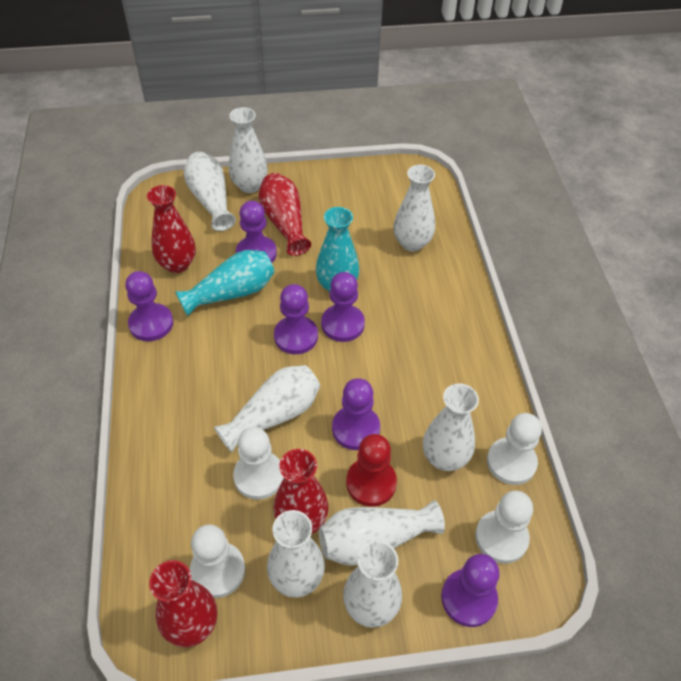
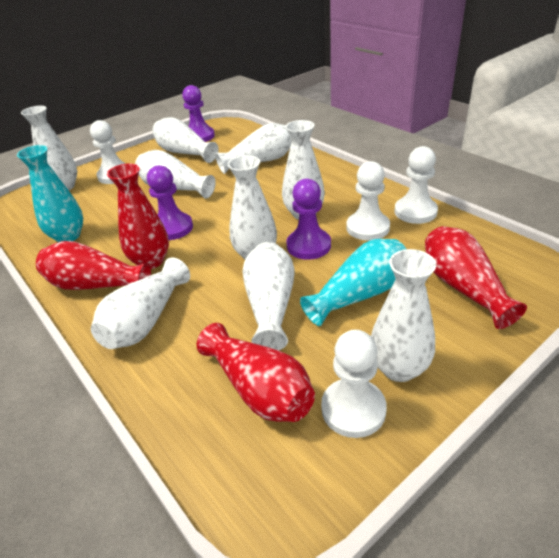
purple pawn: [125,271,173,341] [236,201,277,263] [274,284,318,354] [321,272,365,342] [332,378,380,450] [441,554,500,627] = 6 -> [147,165,193,240] [182,85,215,142] [286,179,331,260] = 3
red pawn: [346,434,397,507] = 1 -> none = 0
white vase: [184,152,236,231] [214,365,320,452] [229,107,268,193] [267,510,325,598] [319,500,445,566] [343,540,402,628] [393,165,435,252] [423,383,479,471] = 8 -> [21,106,77,190] [91,257,190,349] [135,150,216,199] [152,117,219,163] [215,123,292,174] [228,155,277,259] [242,242,295,351] [282,120,325,220] [371,249,436,382] = 9

